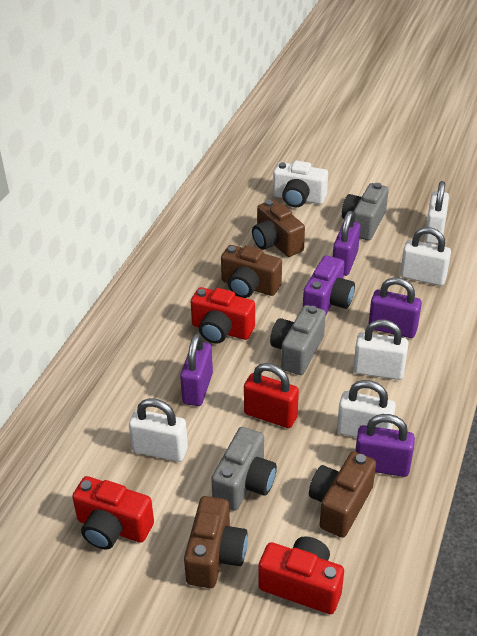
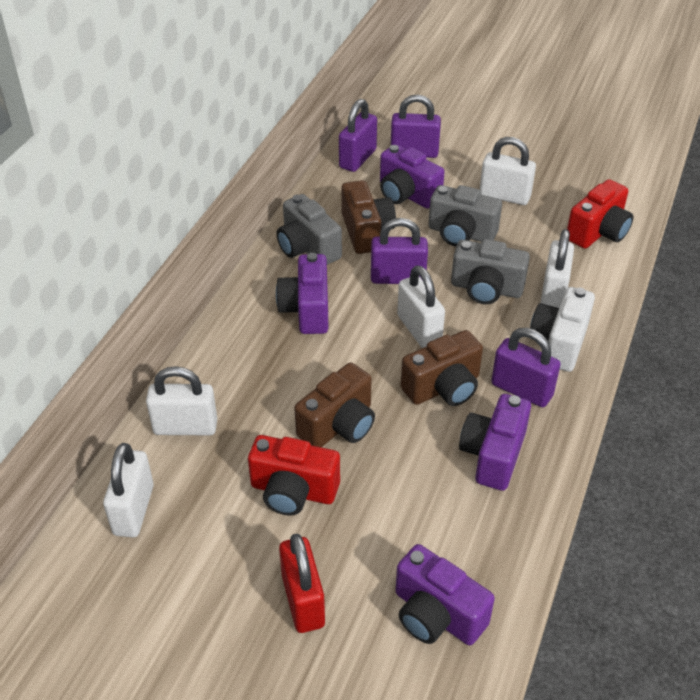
brown camera: [184,496,248,588] [221,245,282,298] [252,200,305,257] [309,451,376,538] = 4 -> [294,363,375,447] [341,180,396,254] [401,330,483,406] = 3
purple camera: [303,255,355,314] = 1 -> [276,253,328,334] [380,144,445,209] [396,544,495,645] [459,394,531,491] = 4
red camera: [72,476,154,550] [191,287,255,343] [259,536,344,614] = 3 -> [248,435,340,515] [567,179,633,249] = 2

